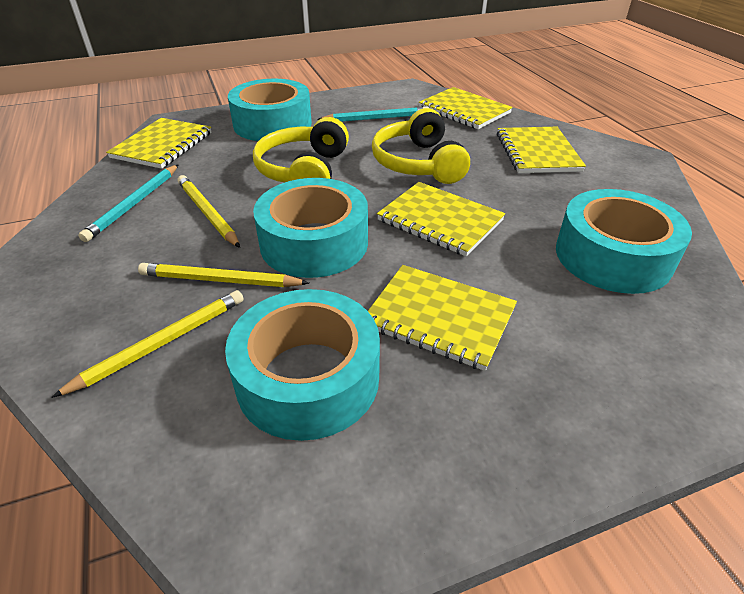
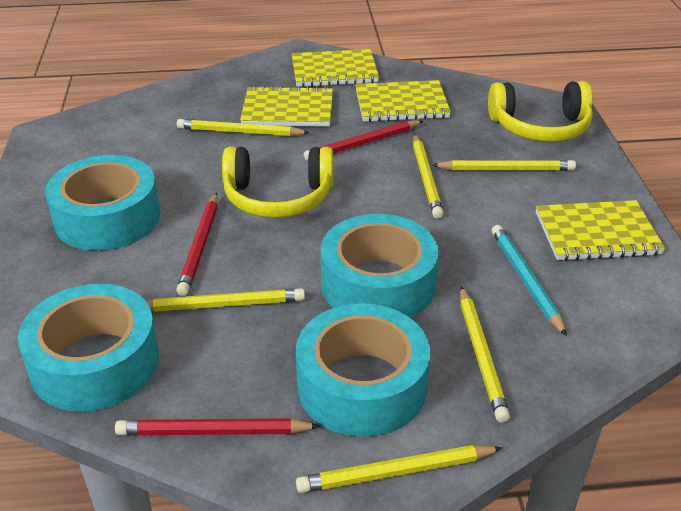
red pencil: none = 0 -> [115,418,320,435] [176,193,218,296] [304,120,423,161] = 3
turquoise pencil: [78,164,179,242] [317,107,429,122] = 2 -> [491,225,567,336] = 1
yellow notebook: [106,118,211,169] [368,265,517,371] [377,182,505,256] [419,87,513,129] [497,127,586,173] = 5 -> [240,85,333,127] [292,49,379,87] [355,80,451,122] [536,200,666,261] = 4
yellow pencil: [51,290,244,398] [138,263,309,287] [178,175,240,248] = 3 -> [146,288,305,312] [177,119,310,136] [296,445,502,493] [413,134,444,219] [432,160,576,171] [460,286,510,423] = 6

